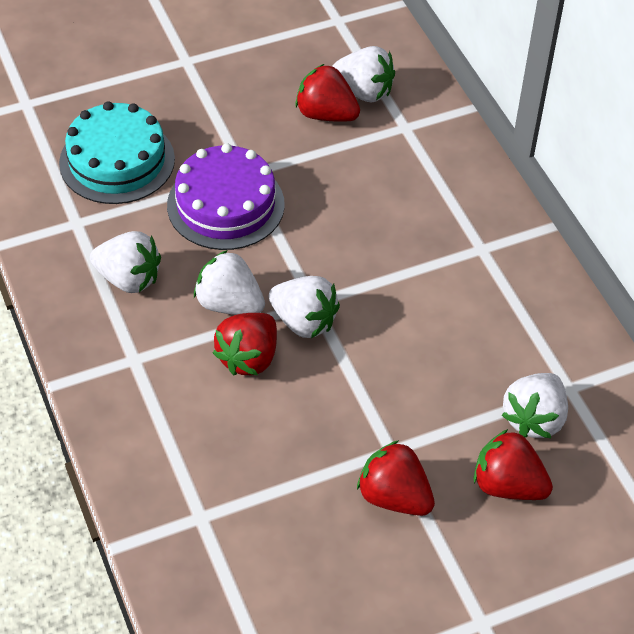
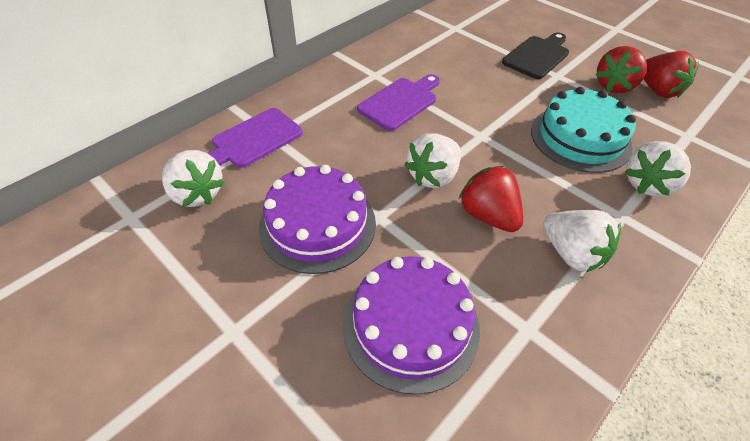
black cutting board: none = 0 -> [502,32,569,79] = 1
purple cake: [167,143,285,250] = 1 -> [259,165,376,274] [343,256,480,395] = 2
purple cutting board: none = 0 -> [208,108,303,168] [357,74,440,131] = 2
red strawberry: [213,313,277,375] [295,64,360,122] [357,440,435,516] [474,429,553,500] = 4 -> [459,166,523,232] [596,46,647,93] [644,51,699,98] = 3
white strawberry: [90,231,161,293] [194,250,265,315] [269,276,340,338] [332,46,395,102] [502,373,568,438] = 5 -> [162,150,225,207] [404,133,461,188] [543,210,621,272] [625,141,691,197] = 4

